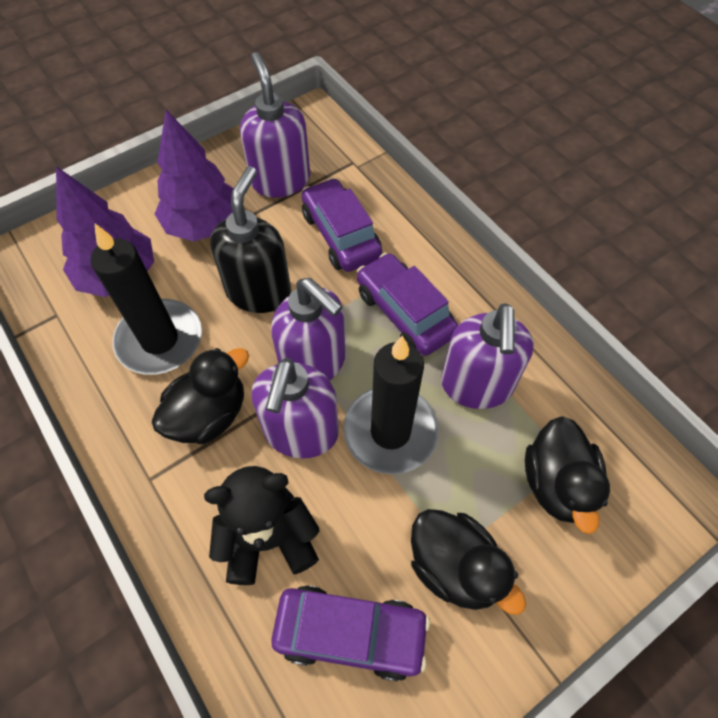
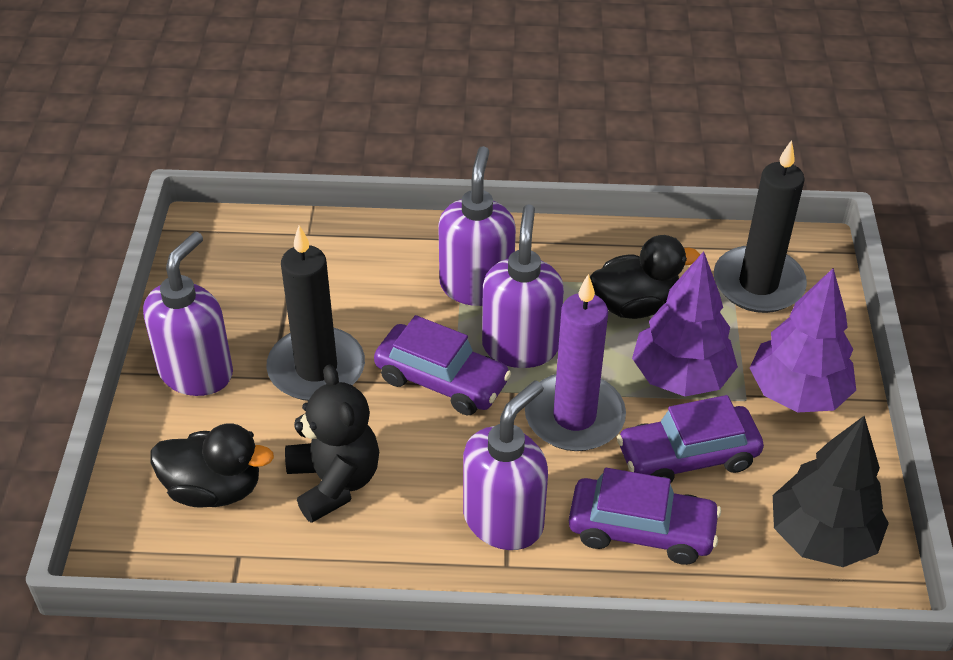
black duck: [152,348,249,444] [411,509,526,615] [525,416,610,534] = 3 -> [150,423,274,508] [590,235,700,319] = 2
black soap dispenser: [210,166,291,313] = 1 -> none = 0
black tree: none = 0 -> [773,416,889,567] = 1
purple candle: none = 0 -> [525,274,626,451] = 1

